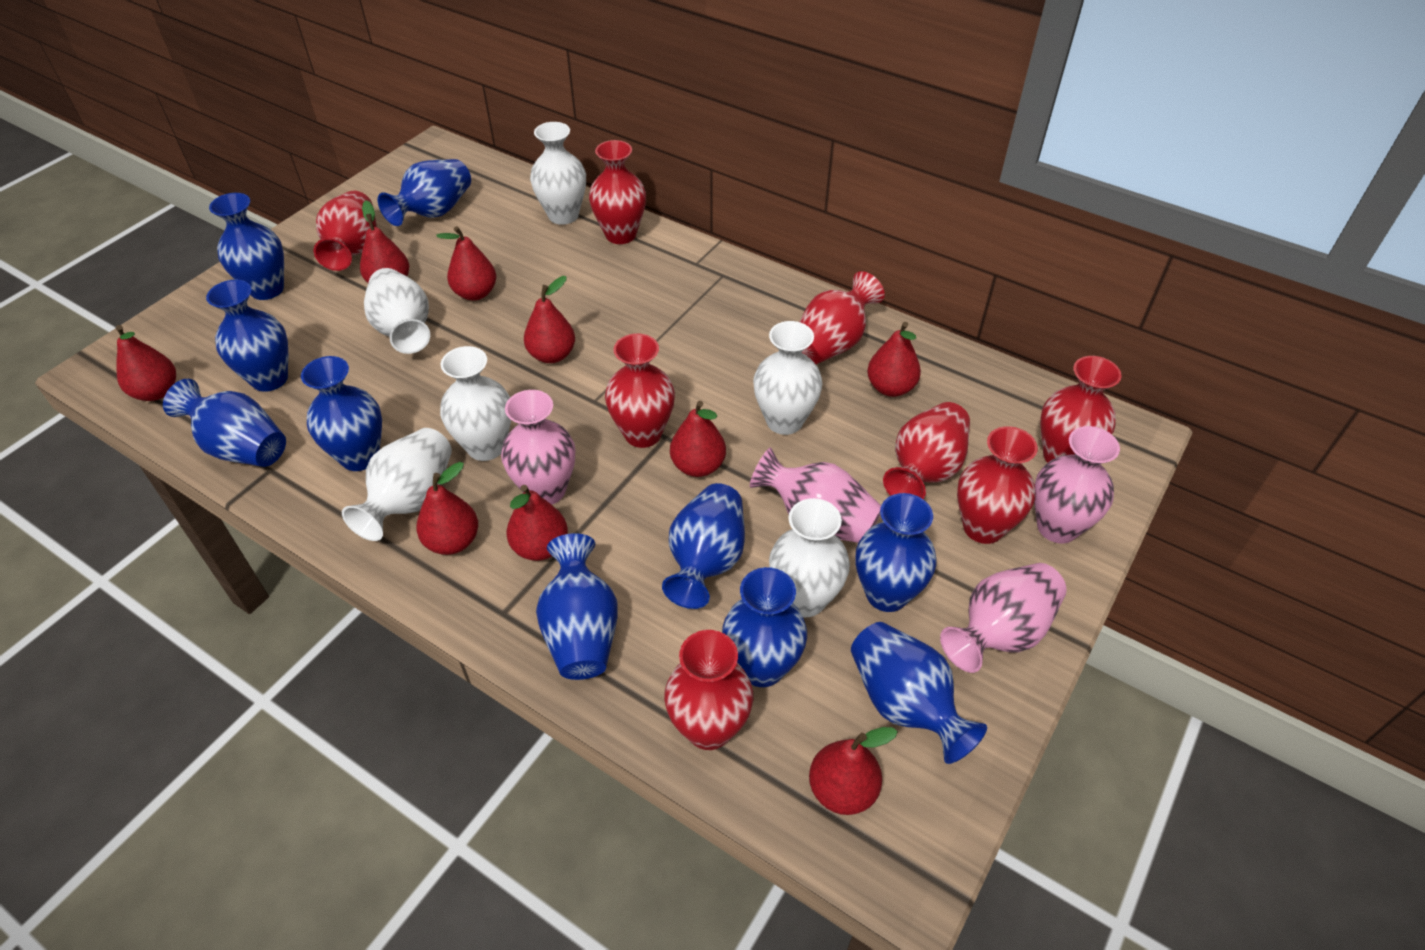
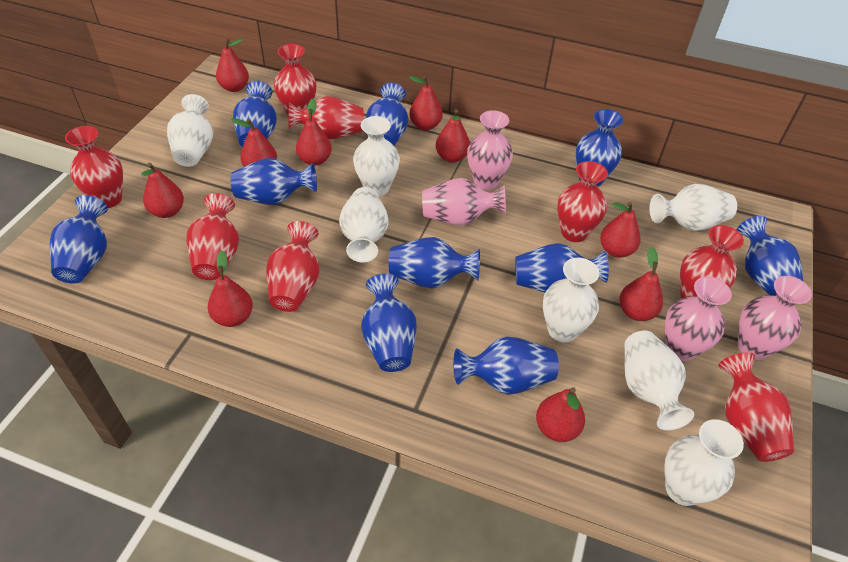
red pear: [116,325,176,401] [360,200,409,283] [416,462,478,555] [436,226,496,300] [506,485,568,561] [524,276,575,363] [670,401,726,477] [809,727,898,815] [867,322,921,397] = 9 -> [141,163,184,218] [208,251,253,327] [216,38,249,92] [231,118,277,167] [296,99,332,166] [409,76,443,130] [435,109,470,163] [536,387,585,442] [600,202,641,258] [620,247,663,321] = 10
white vase: [342,428,452,541] [364,268,430,354] [440,346,511,461] [530,122,586,225] [753,321,823,435] [769,498,850,617] = 6 -> [167,94,213,167] [339,187,388,262] [353,116,400,196] [543,258,599,343] [625,330,694,430] [649,184,737,231] [664,419,744,506] = 7

